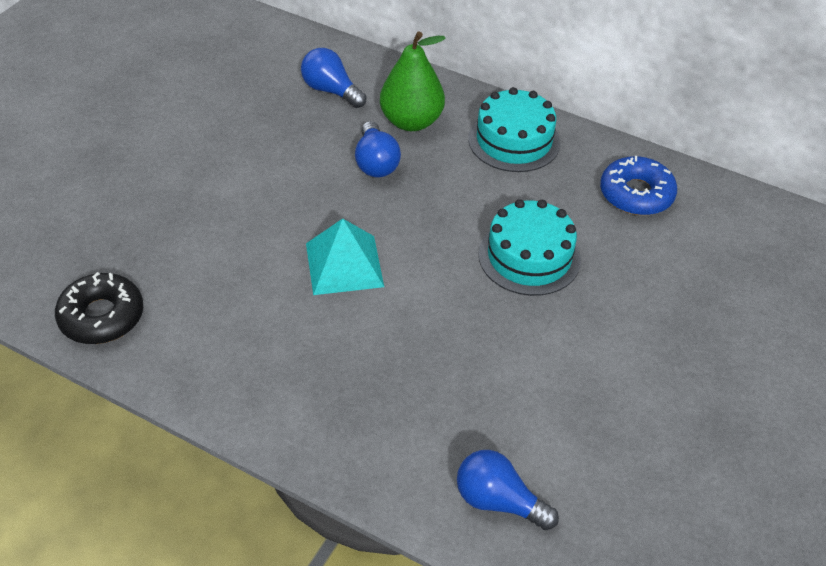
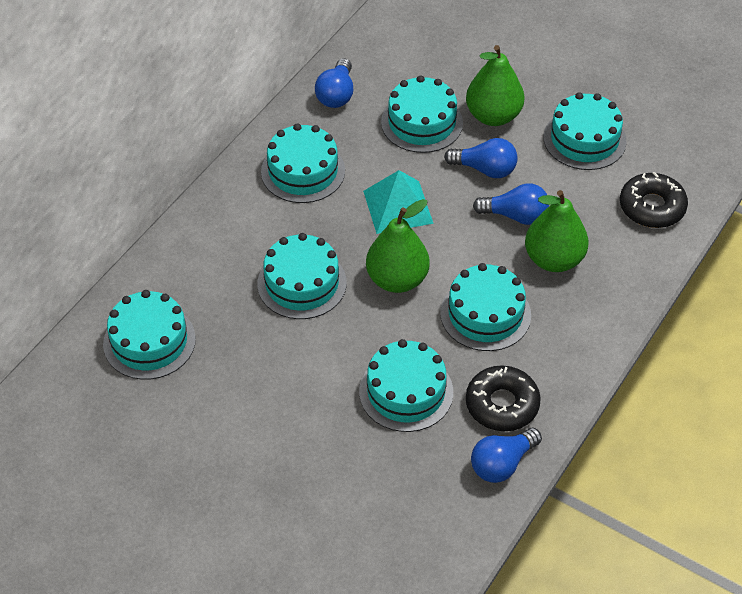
black donut: [55,272,143,344] = 1 -> [466,365,541,431] [620,172,688,228] = 2
blue donut: [600,156,677,215] = 1 -> none = 0
blue light bulb: [301,48,366,108] [355,121,401,177] [457,450,559,530] = 3 -> [315,58,353,108] [444,138,518,178] [471,428,542,483] [473,183,549,225] = 4
green pear: [380,32,446,131] = 1 -> [366,199,430,293] [466,45,524,126] [525,190,589,272] = 3
turquoise cake: [468,87,561,172] [478,199,581,296] = 2 -> [103,290,196,380] [257,233,347,319] [261,123,345,203] [359,339,453,432] [381,75,463,153] [440,263,531,351] [544,92,627,170] = 7

